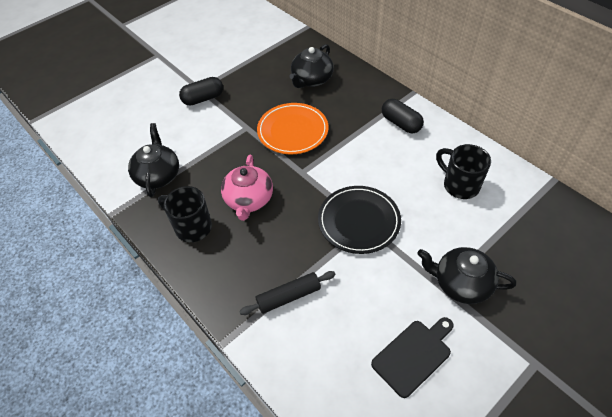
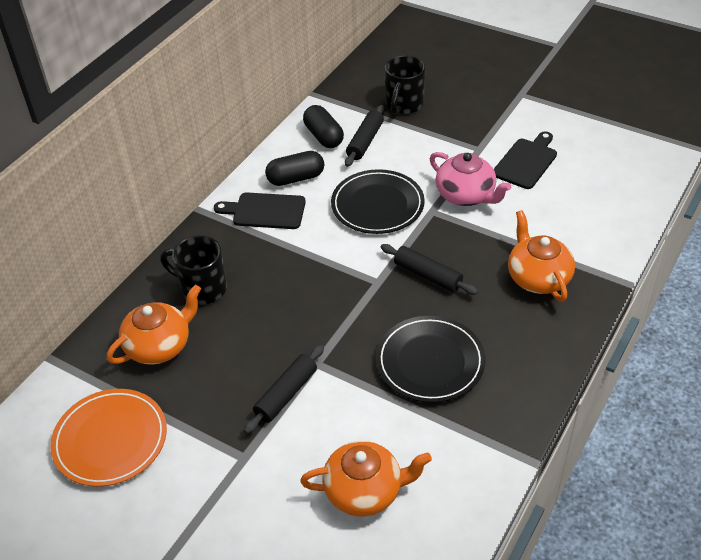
black cutting board: [371,317,454,398] = 1 -> [214,192,306,229] [494,131,557,189] = 2
black plate: [318,186,401,254] = 1 -> [331,169,425,234] [376,316,485,403] = 2
black rolling pin: [239,271,336,315] = 1 -> [244,345,324,434] [345,105,384,167] [381,244,478,295] = 3
black teapot: [128,123,179,197] [289,44,334,88] [417,247,516,304] = 3 -> none = 0
orange teapot: none = 0 -> [107,284,201,365] [300,441,432,516] [508,210,575,302] = 3

